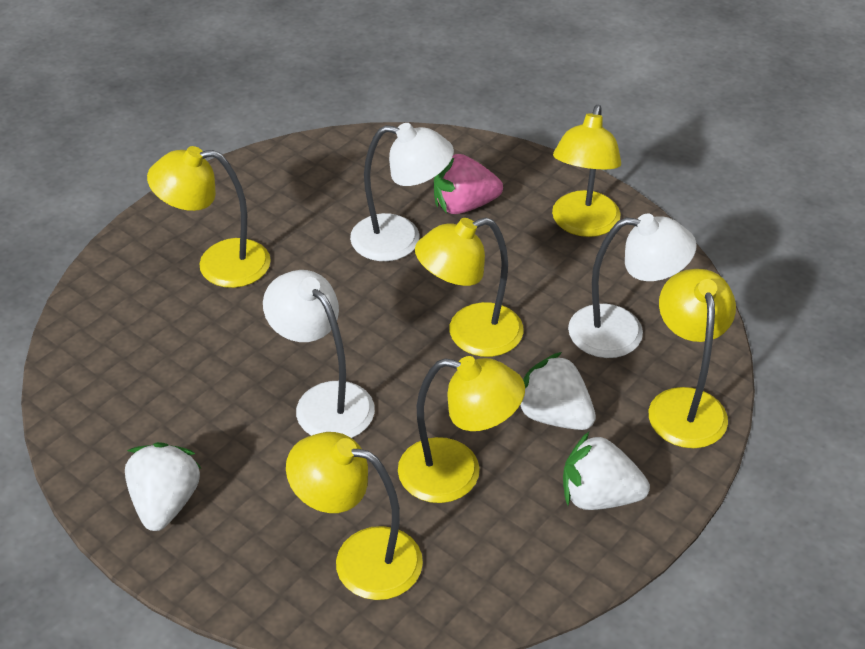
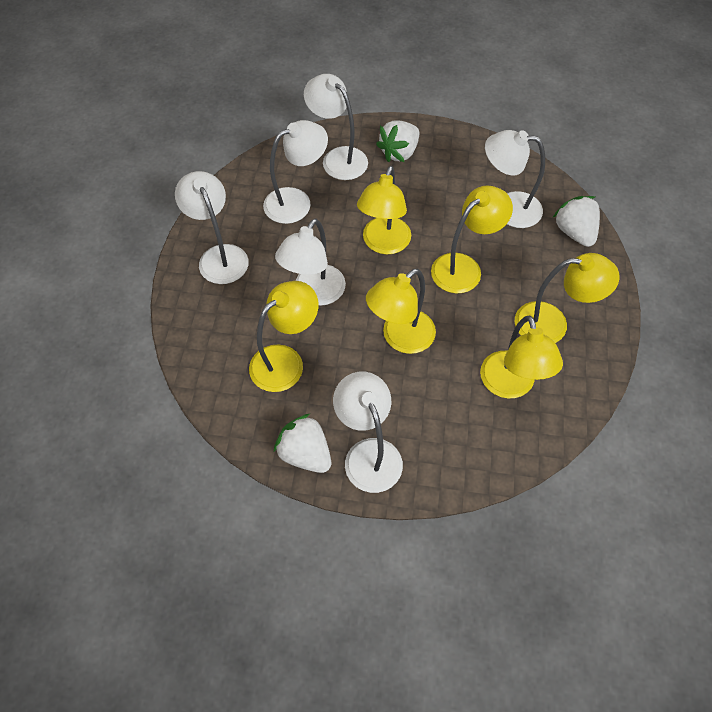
pink strawberry: [434,154,503,214] = 1 -> none = 0
white lamp: [263,270,375,438] [350,123,454,261] [568,214,697,358] = 3 -> [175,171,249,284] [263,120,328,224] [275,219,346,306] [304,74,368,180] [333,372,403,493] [485,130,545,228] = 6

